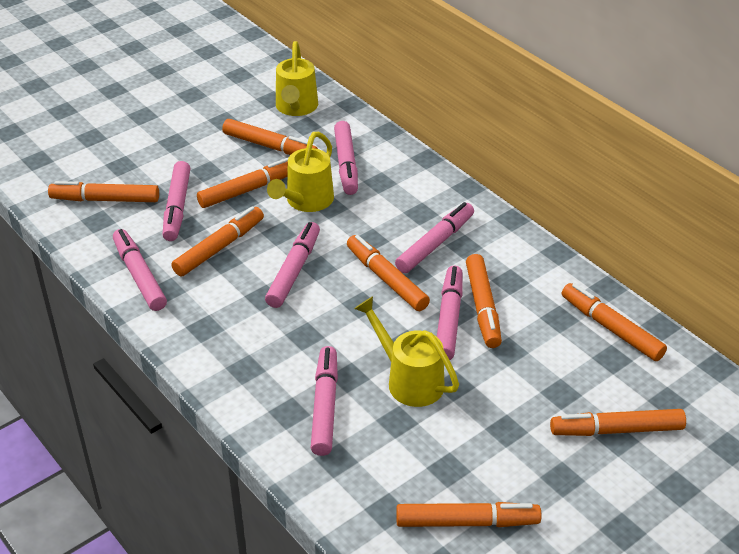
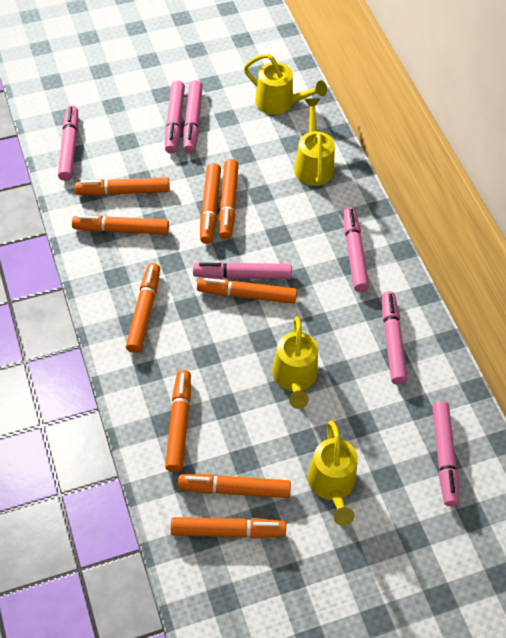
yellow watering can: [267,132,334,212] [276,41,318,116] [354,296,459,407] = 3 -> [244,53,327,115] [272,316,318,409] [294,98,335,186] [308,421,358,526] = 4

